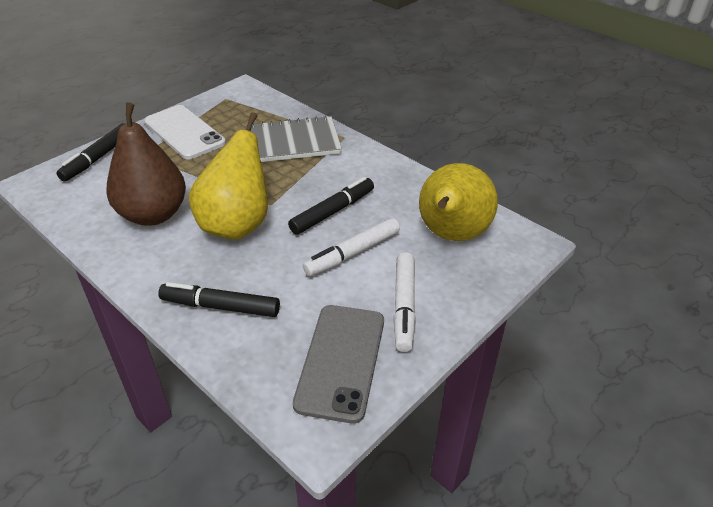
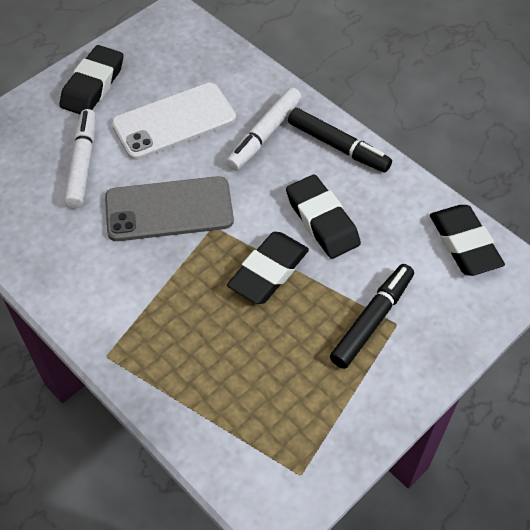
black eraser: none = 0 -> [59,45,124,114] [227,232,309,304] [286,175,361,259] [430,205,505,276] = 4
black marker: [57,123,125,182] [158,282,280,317] [288,177,374,235] = 3 -> [288,108,392,173] [330,264,414,369] = 2
brown pear: [106,103,186,226] = 1 -> none = 0
grey notebook: [246,116,342,162] = 1 -> none = 0
yellow pear: [189,112,268,239] [419,163,498,241] = 2 -> none = 0

